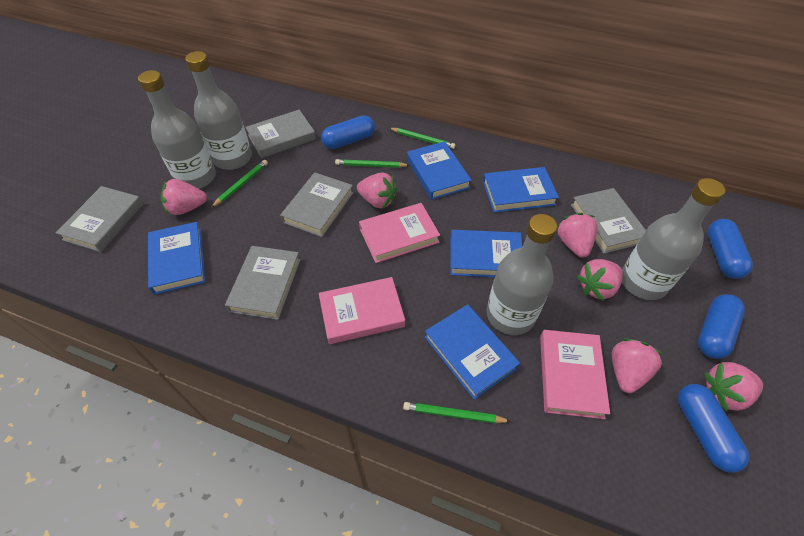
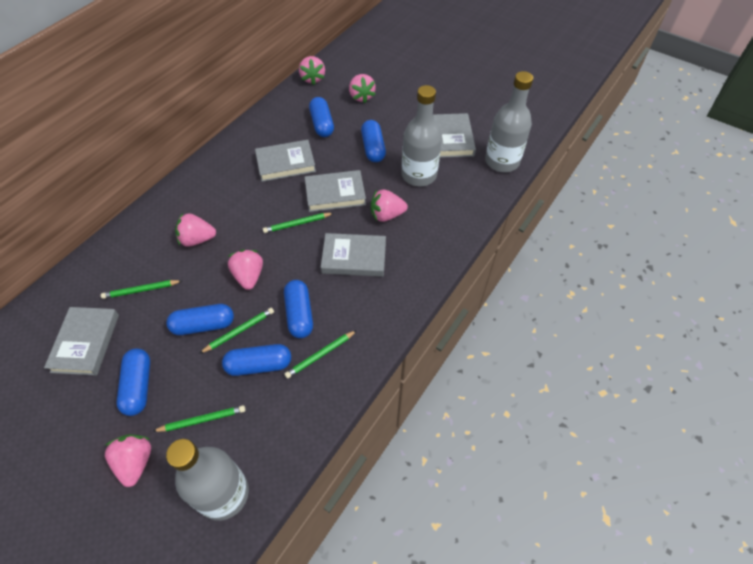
blue book: [148,222,206,295] [407,141,472,200] [425,304,520,400] [450,230,522,277] [483,167,559,213] = 5 -> none = 0
blue capsule: [321,115,375,149] [678,384,749,473] [698,294,745,359] [708,219,753,279] = 4 -> [117,349,150,416] [166,304,234,335] [222,344,291,376] [284,280,313,338] [309,97,334,137] [361,120,386,162] = 6
green pencil: [211,160,268,208] [335,159,410,168] [389,128,456,149] [403,402,511,423] = 4 -> [101,280,182,299] [152,405,245,432] [199,308,274,354] [263,213,334,233] [284,330,357,379] = 5
grey bottle: [138,70,216,189] [185,51,252,170] [487,214,557,335] [622,178,725,300] = 4 -> [166,439,249,521] [402,85,442,186] [485,71,533,172] = 3
pink book: [319,277,405,344] [359,203,440,263] [540,330,610,419] = 3 -> none = 0

